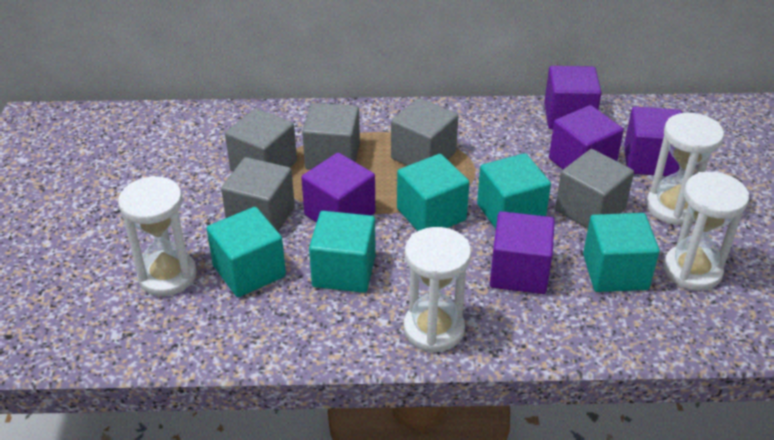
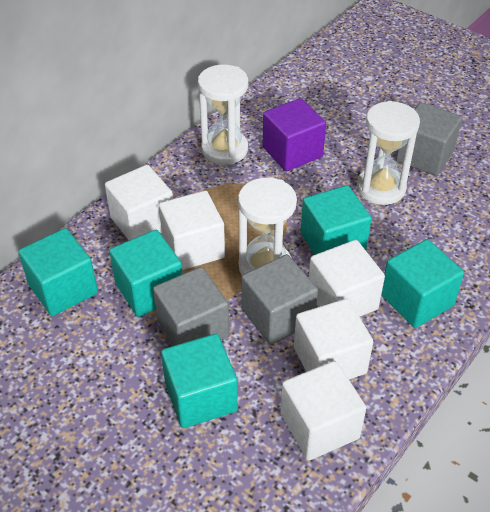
grey cube: [221,157,295,231] [225,108,297,172] [302,103,360,170] [391,98,458,166] [555,149,634,228] = 5 -> [153,267,229,346] [242,254,318,345] [396,102,462,176] = 3
purple cube: [301,153,375,223] [490,211,555,294] [544,66,602,129] [549,105,624,169] [624,107,682,176] = 5 -> [263,98,326,171] = 1
white cube: none = 0 -> [105,165,173,240] [159,191,225,270] [280,361,366,461] [294,299,373,380] [309,240,385,317] = 5
white hourglass: [118,176,197,296] [404,227,471,353] [646,113,724,226] [664,172,749,291] = 4 -> [198,65,248,165] [238,177,297,275] [357,101,420,205] = 3

